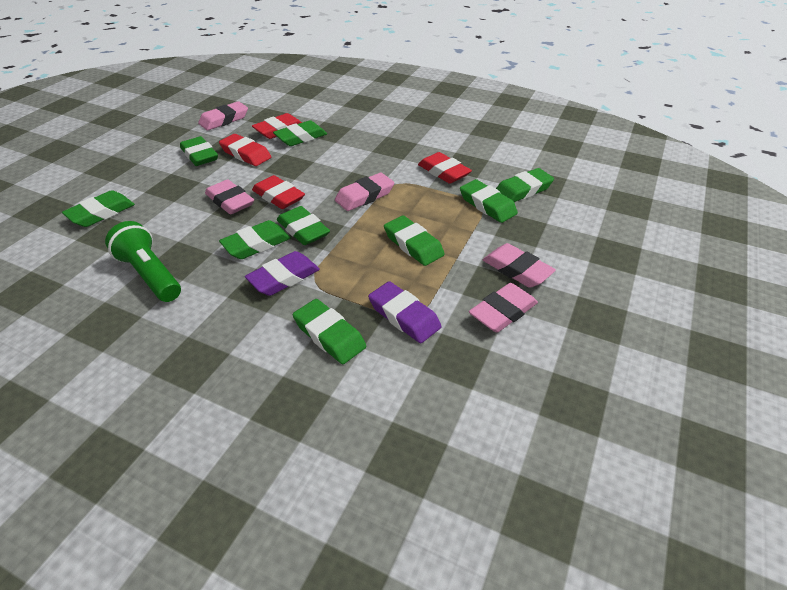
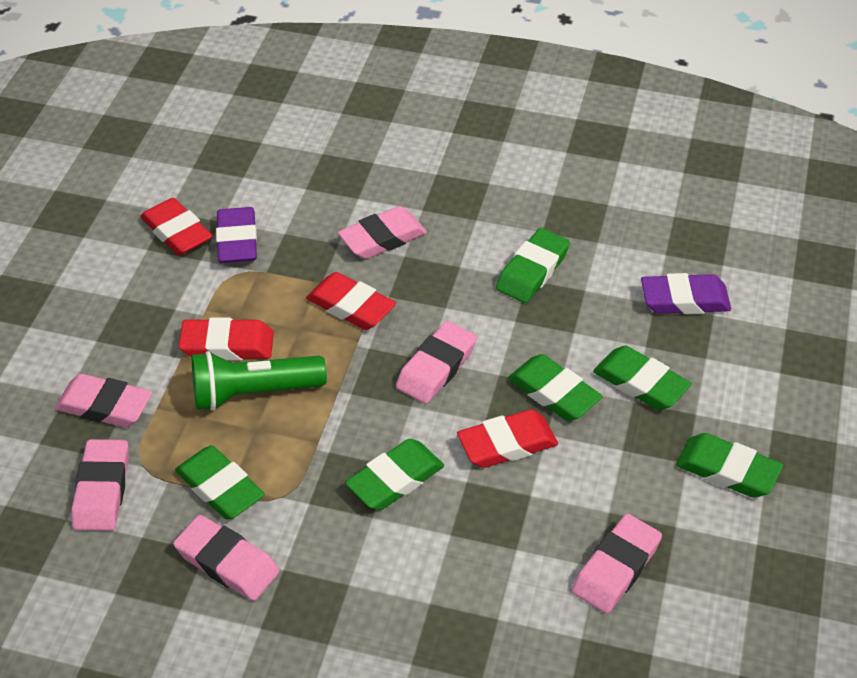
green eraser: [62,190,135,227] [180,136,218,166] [219,220,291,259] [273,120,327,146] [277,206,330,245] [293,299,366,364] [384,216,445,266] [460,179,518,223] [496,168,554,202] = 9 -> [175,445,265,519] [345,439,444,510] [496,228,570,303] [508,354,603,421] [593,346,692,410] [676,433,783,498] = 6
pink eraser: [198,101,248,130] [205,179,254,214] [335,173,394,211] [469,283,538,333] [483,243,556,288] = 5 -> [55,374,152,427] [71,439,129,531] [173,515,280,601] [338,206,427,259] [396,321,477,404] [572,514,662,613] = 6

